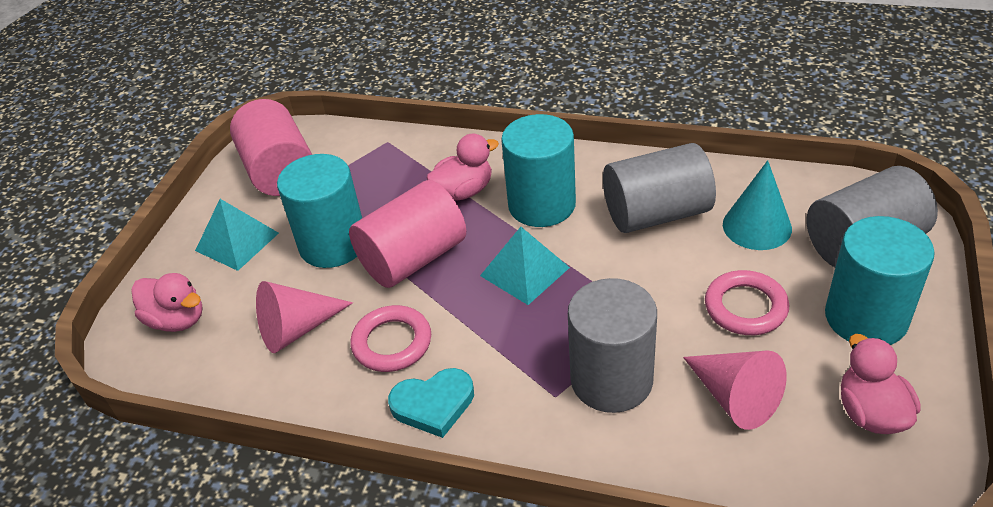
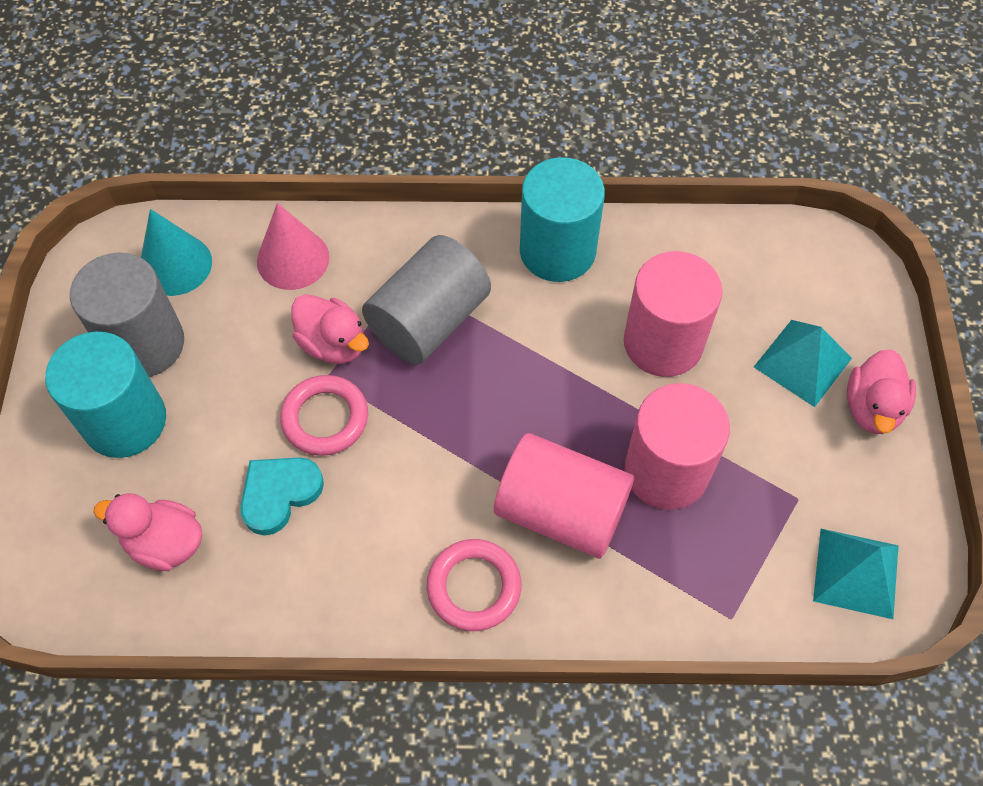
grey cylinder: [568,278,657,413] [603,143,716,233] [807,166,938,267] = 3 -> [70,253,184,377] [362,235,491,364] = 2
pink cone: [256,281,353,353] [683,350,787,430] = 2 -> [257,203,329,290] = 1
pink cylinder: [230,99,312,196] [349,180,466,288] = 2 -> [494,433,634,559] [624,251,723,377] [624,383,730,510] = 3
turquoise cylinder: [277,154,362,268] [501,114,576,227] [825,216,935,345] = 3 -> [45,332,166,458] [520,157,605,282] = 2

